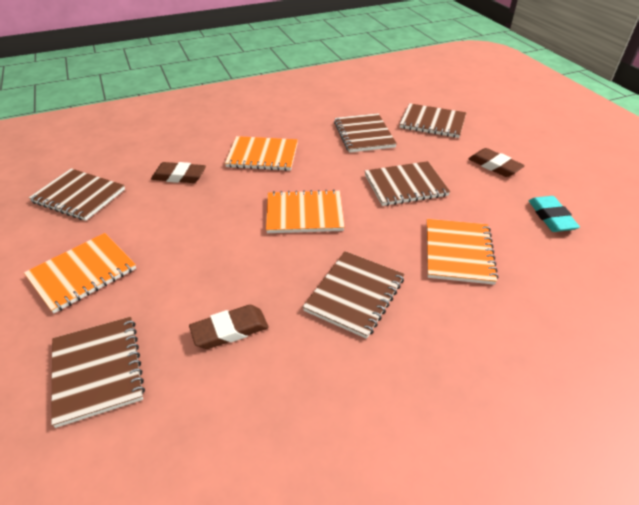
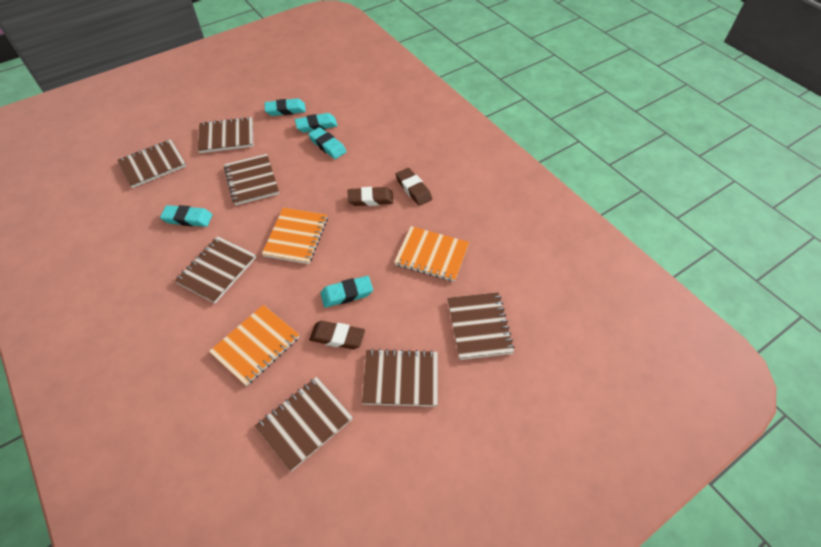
brown notebook: [28,168,125,221] [51,317,145,428] [303,251,405,339] [334,113,397,153] [365,161,450,206] [400,103,466,138] = 6 -> [117,139,186,188] [175,236,256,303] [198,117,253,153] [224,154,279,205] [255,377,353,472] [362,349,438,407] [447,292,514,360] = 7
orange notebook: [24,233,136,313] [225,136,298,171] [266,189,344,233] [426,219,499,285] = 4 -> [209,305,299,386] [262,208,328,264] [394,226,469,282] = 3
turquoise eraser: [529,196,580,232] = 1 -> [160,205,212,227] [265,98,306,116] [295,113,338,133] [308,127,347,159] [320,276,373,308] = 5

